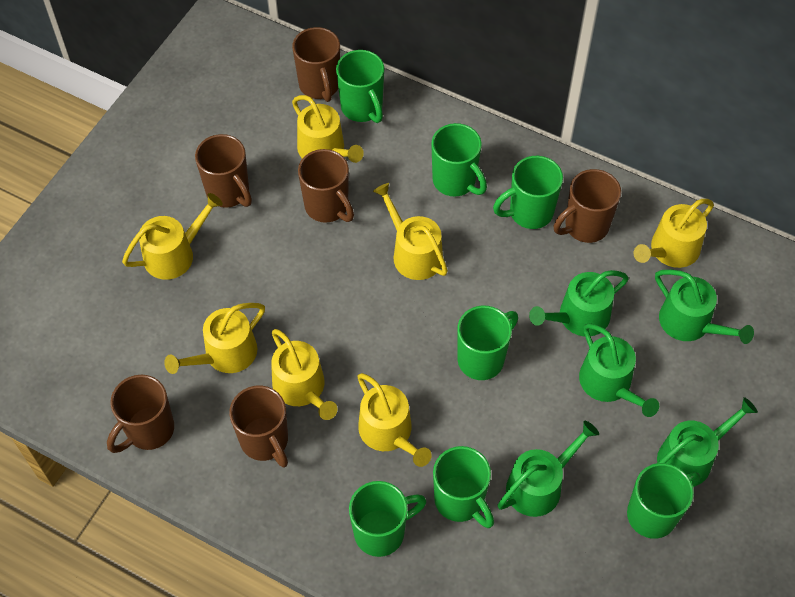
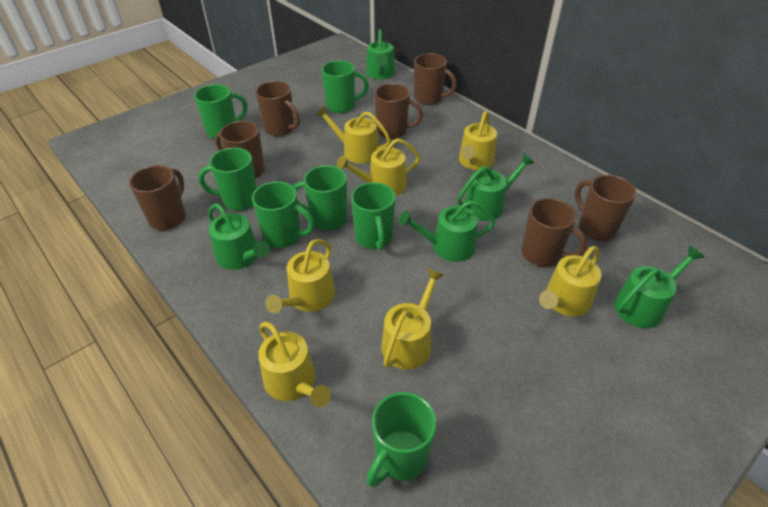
brown mug: [107,375,174,453] [195,134,252,208] [229,386,288,468] [292,27,340,102] [298,149,354,223] [554,169,621,243] = 6 -> [129,165,186,230] [215,121,265,179] [255,81,300,136] [374,83,423,139] [414,53,457,105] [521,198,587,266] [575,175,636,241] = 7

